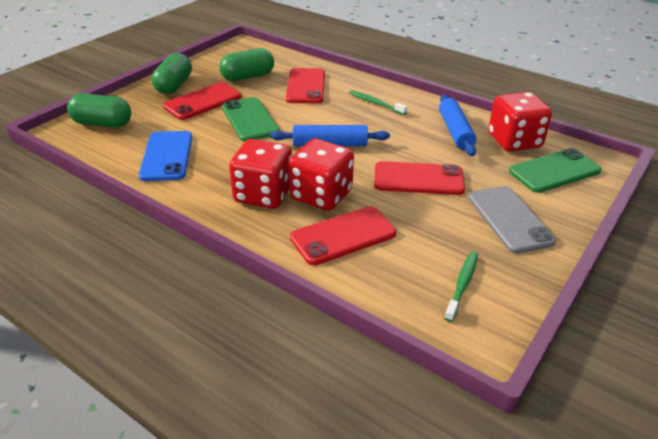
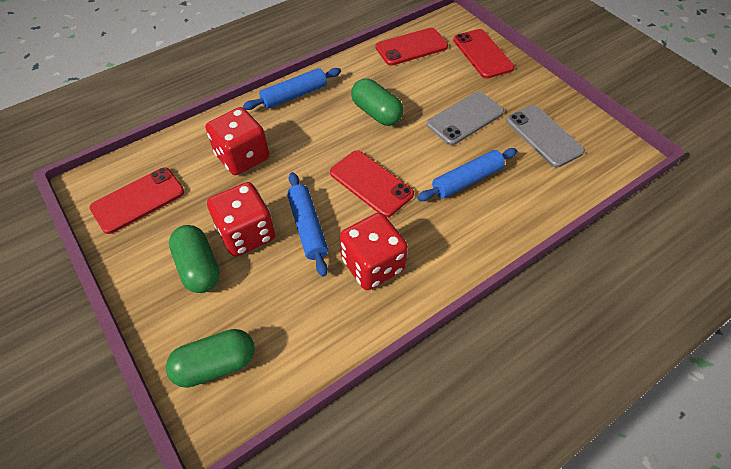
blue phone: [139,131,192,181] = 1 -> none = 0
blue rolling pin: [270,125,390,146] [439,94,476,156] = 2 -> [243,68,341,110] [287,172,328,277] [417,148,517,201] = 3
green phone: [222,97,280,141] [509,148,601,193] = 2 -> none = 0
green toothbrush: [349,90,407,115] [444,251,478,322] = 2 -> none = 0
grey phone: [468,186,556,254] = 1 -> [427,92,504,145] [506,105,585,167] = 2

